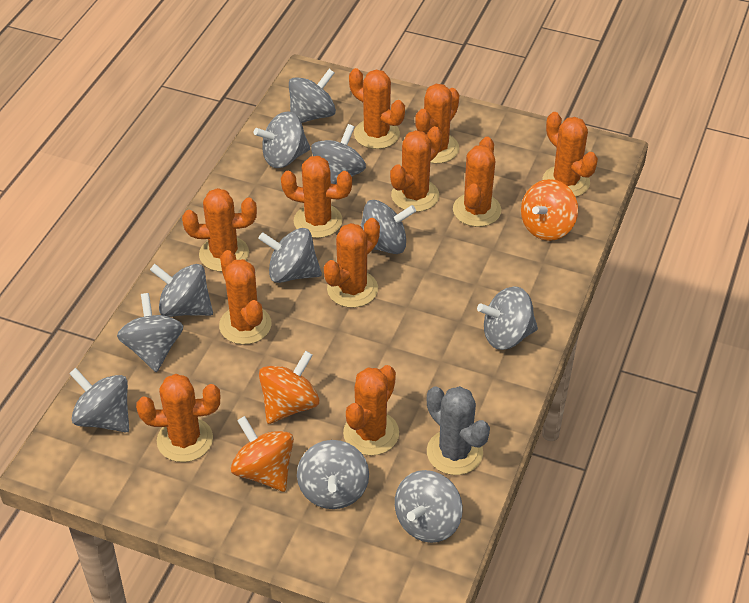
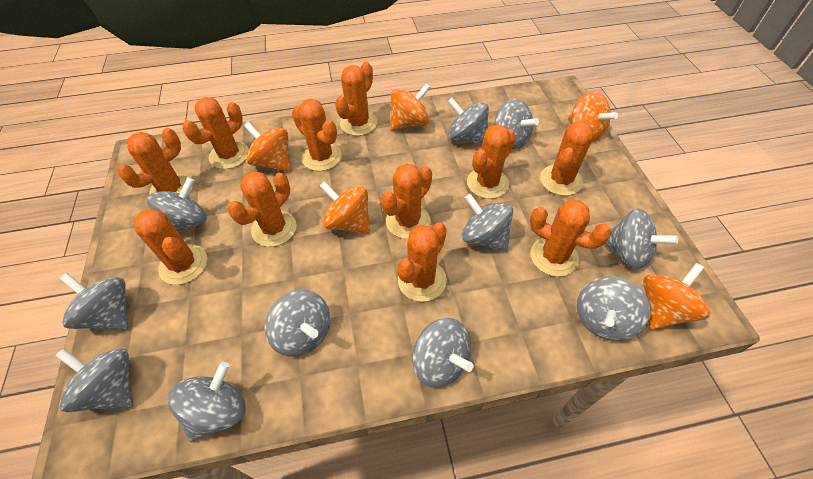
grey cactus: [427,386,490,475] = 1 -> none = 0
orange spinning top: [231,416,294,492] [259,351,319,424] [521,179,578,241] = 3 -> [244,121,290,171] [320,181,370,234] [390,83,431,131] [568,92,618,142] [643,263,710,330] = 5

